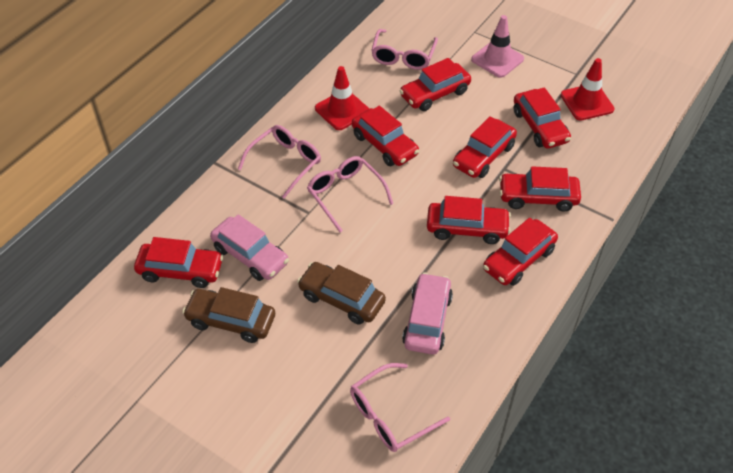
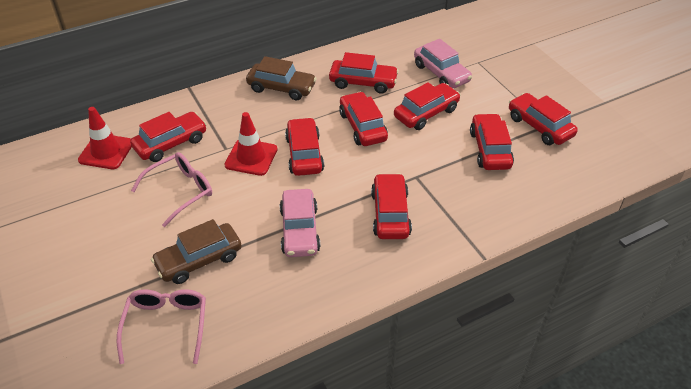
pink glasses: [238,125,321,199] [307,156,393,232] [350,363,450,452] [371,29,438,70] = 4 -> [117,289,206,364] [131,152,212,227] = 2
pink traffic cone: [471,15,524,78] = 1 -> none = 0

